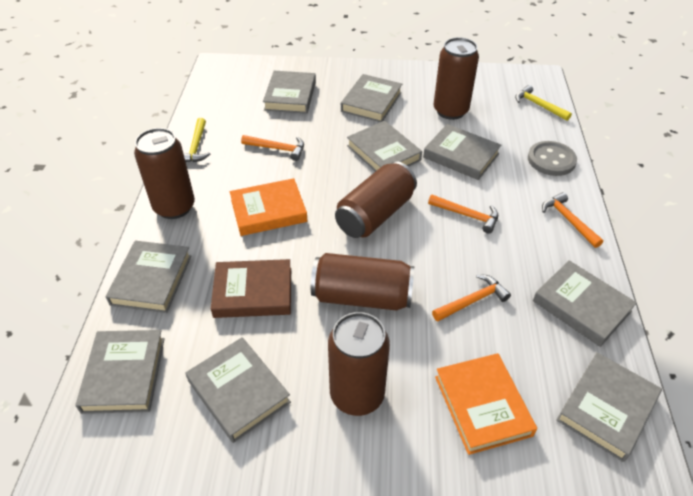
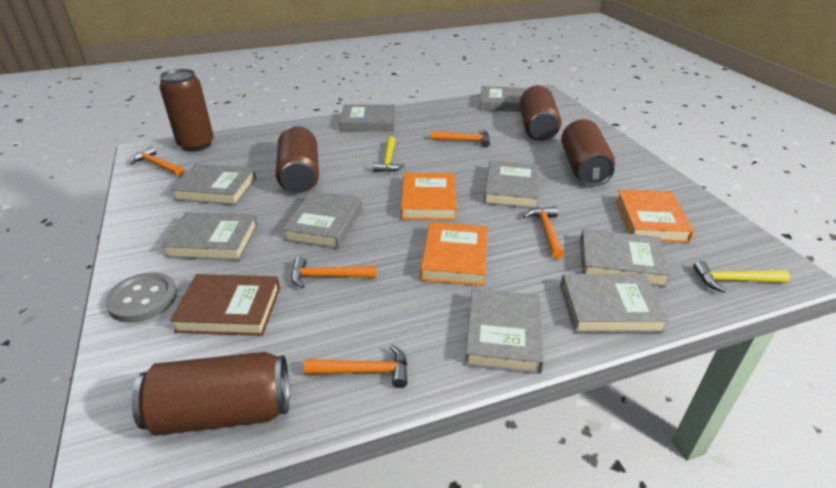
orange book: [230,178,307,236] [435,353,537,455] = 2 -> [401,173,457,220] [420,222,488,286] [615,190,694,243] = 3
orange hammer: [241,135,304,161] [428,195,498,234] [432,274,511,321] [542,192,603,248] = 4 -> [130,146,184,176] [291,257,376,289] [304,345,408,388] [431,130,490,147] [523,206,564,259] = 5

